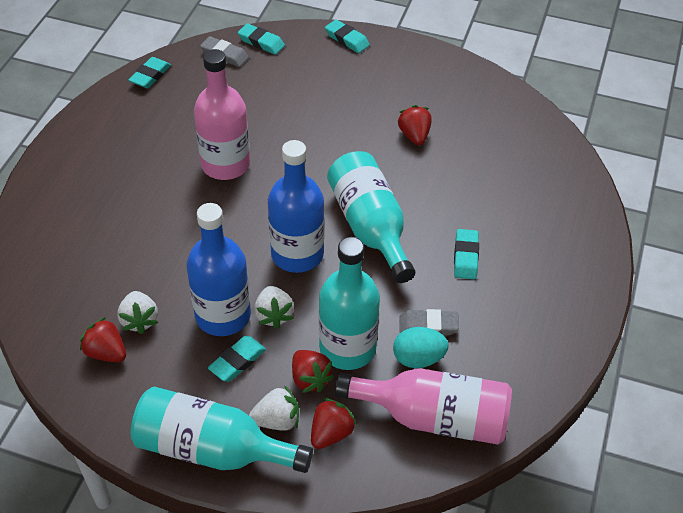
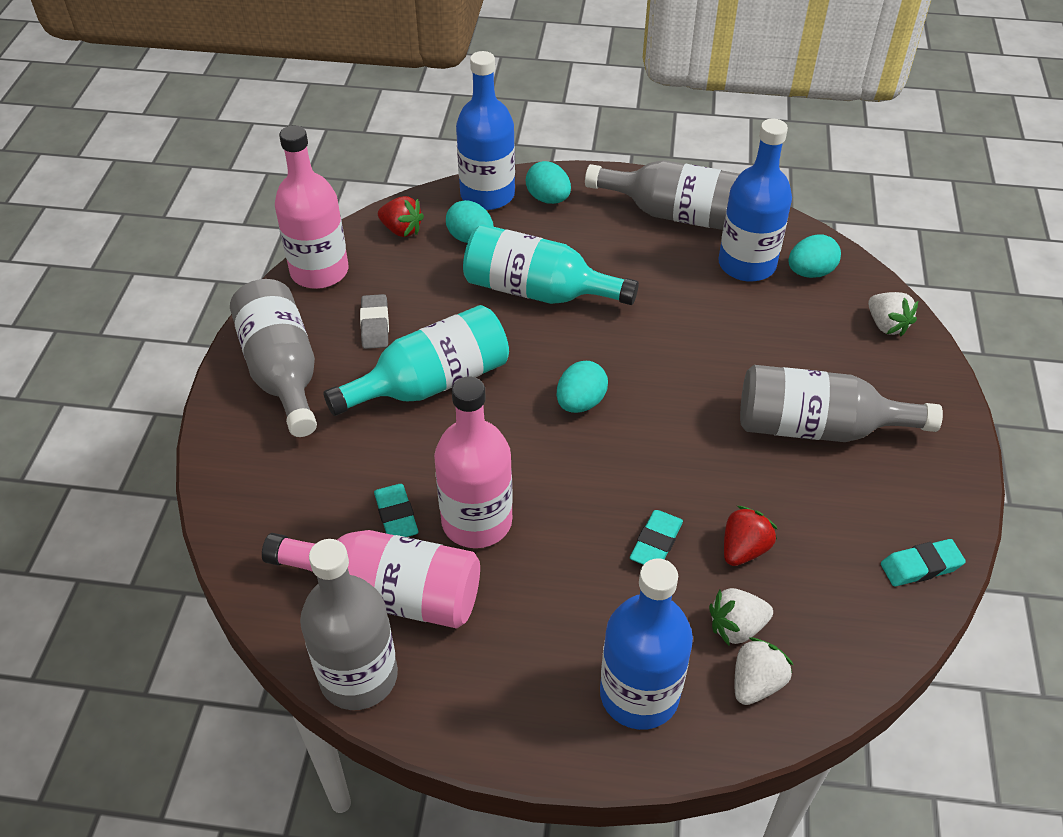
blue bottle: [186,203,251,336] [268,140,324,273] = 2 -> [456,51,515,210] [600,558,693,730] [718,119,792,282] = 3
grey bottle: none = 0 -> [230,279,317,437] [300,539,398,710] [585,160,740,230] [740,365,943,442] = 4
grey eraser: [200,36,249,67] [399,309,459,336] = 2 -> [360,294,389,349] = 1
pink bottle: [194,49,250,180] [335,368,512,445] = 2 -> [262,530,480,629] [275,125,348,289] [434,377,513,548] = 3
red strawberry: [80,317,126,362] [292,350,335,393] [311,398,357,449] [398,105,432,145] = 4 -> [378,196,424,237] [724,506,777,566] = 2
turquoise bottle: [131,387,313,473] [319,237,380,370] [327,151,415,283] = 3 -> [323,305,509,416] [463,224,639,305] = 2
turquoise egg: [393,327,449,368] = 1 -> [446,200,494,243] [526,161,571,204] [557,361,608,413] [788,235,841,278] = 4
turquoise eraser: [129,57,171,88] [208,336,266,381] [238,23,285,55] [325,19,370,53] [454,229,479,279] = 5 -> [374,484,418,537] [630,510,683,565] [881,539,966,586] = 3

